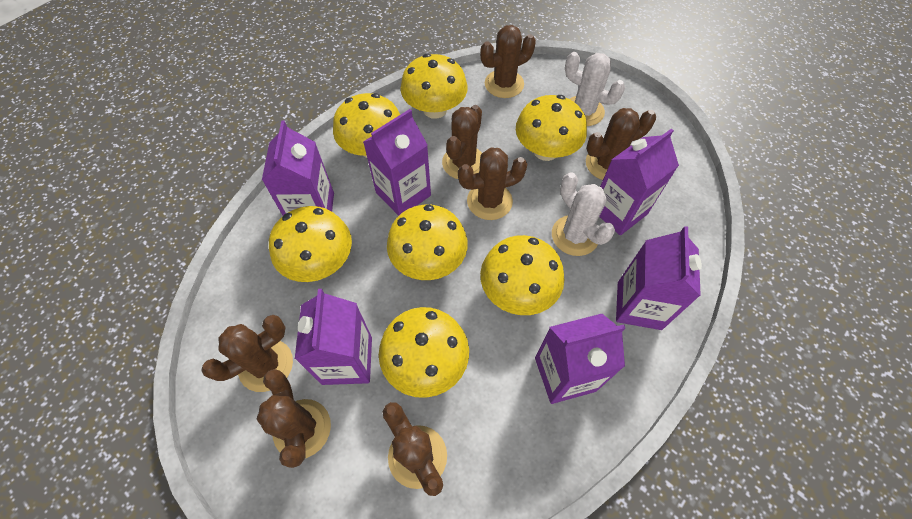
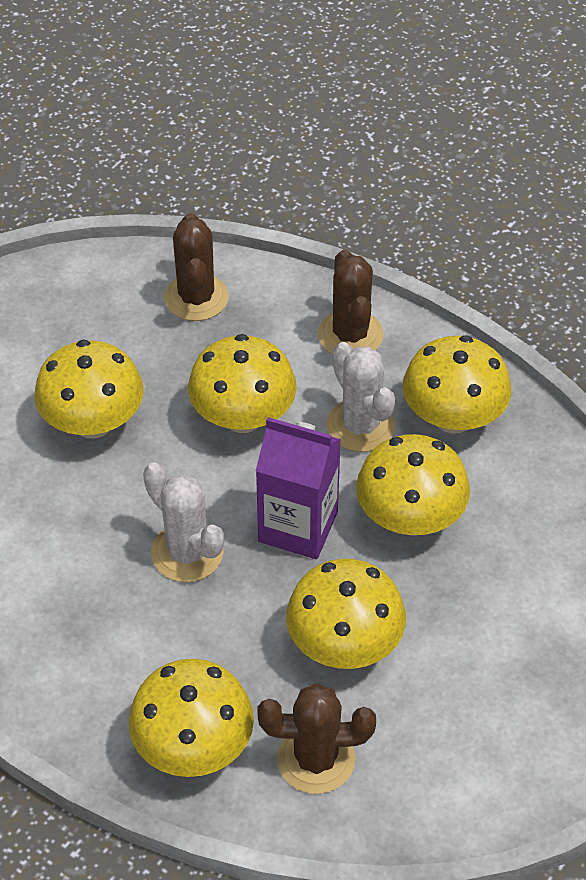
brown cactus: [201,315,293,392] [257,369,331,468] [382,402,447,496] [442,105,482,179] [458,147,528,220] [480,25,536,98] [586,108,656,180] = 7 -> [164,213,229,321] [258,683,376,794] [318,250,384,354] = 3
purple carton: [262,120,334,215] [295,289,372,385] [363,109,431,216] [535,314,625,404] [599,128,679,235] [616,226,702,330] = 6 -> [256,417,341,559] = 1
yellow mushroom: [269,206,352,282] [333,93,400,158] [379,307,469,398] [387,205,468,280] [400,53,468,119] [480,235,564,315] [516,95,587,161] = 7 -> [34,340,144,439] [129,659,254,777] [188,334,297,433] [286,559,406,669] [356,434,470,535] [403,335,511,434] = 6

